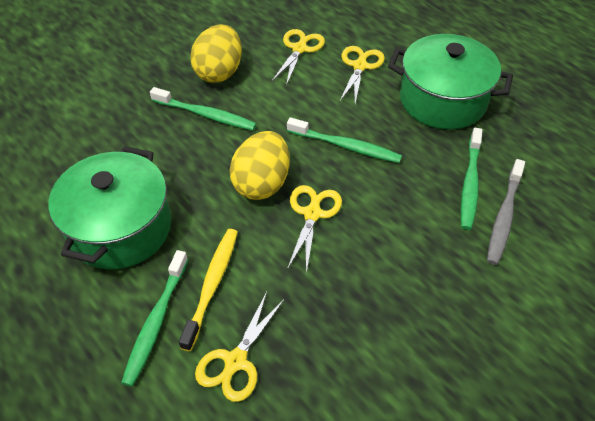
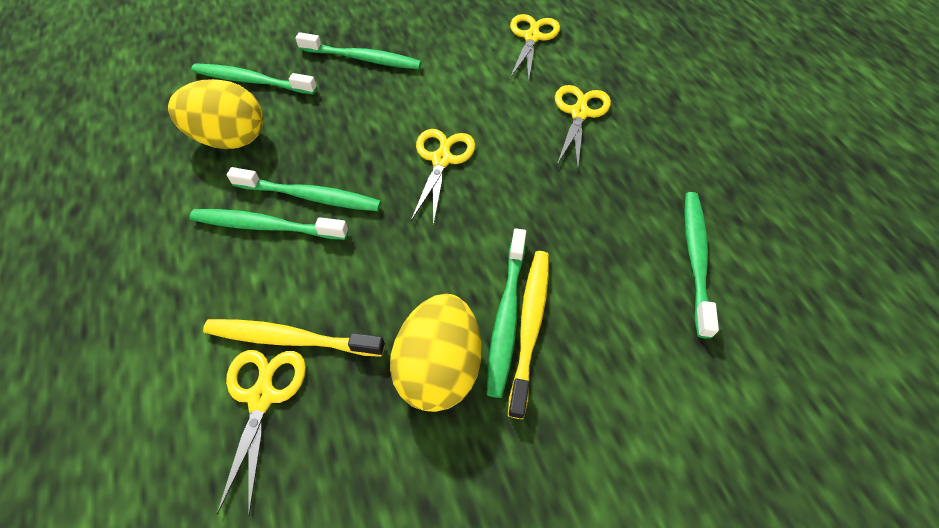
green pot: [48,146,171,269] [388,34,513,130] = 2 -> none = 0
green toothbrush: [121,250,188,387] [150,87,256,131] [287,117,402,163] [461,128,482,230] = 4 -> [189,209,348,240] [191,63,317,95] [227,167,381,211] [295,32,422,69] [486,228,526,398] [684,192,719,339] = 6
grey toothbrush: [487,159,525,265] = 1 -> none = 0
yellow toothbrush: [179,229,238,351] = 1 -> [203,319,385,357] [508,251,549,419] = 2

